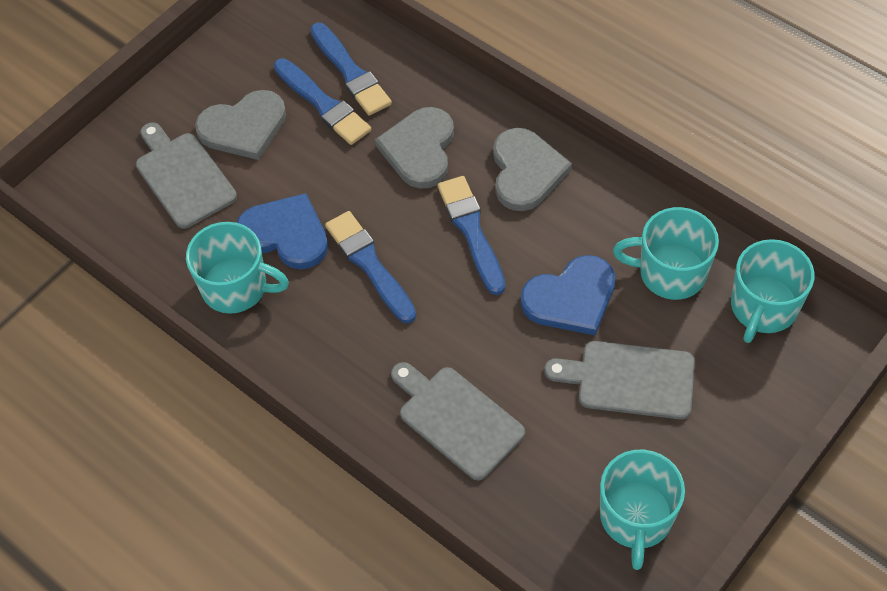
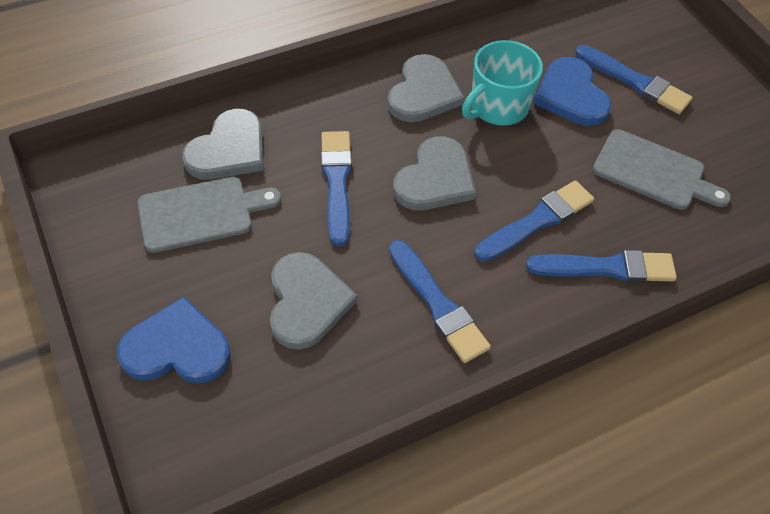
blue brush: [274,58,371,145] [310,23,392,116] [325,211,416,323] [438,176,505,295] = 4 -> [321,131,352,246] [389,240,491,363] [475,180,594,261] [526,250,677,282] [575,45,693,114] = 5
grey cutting board: [136,122,237,229] [391,362,525,481] [544,341,695,419] = 3 -> [137,177,281,253] [593,129,731,210] = 2
grey heart: [195,90,286,160] [375,107,454,189] [493,128,572,211] = 3 -> [182,109,264,180] [270,252,357,350] [387,54,465,122] [393,136,476,210] = 4
turquoise mug: [186,222,289,314] [600,450,685,570] [613,207,719,300] [731,239,814,343] = 4 -> [462,40,543,126] = 1

